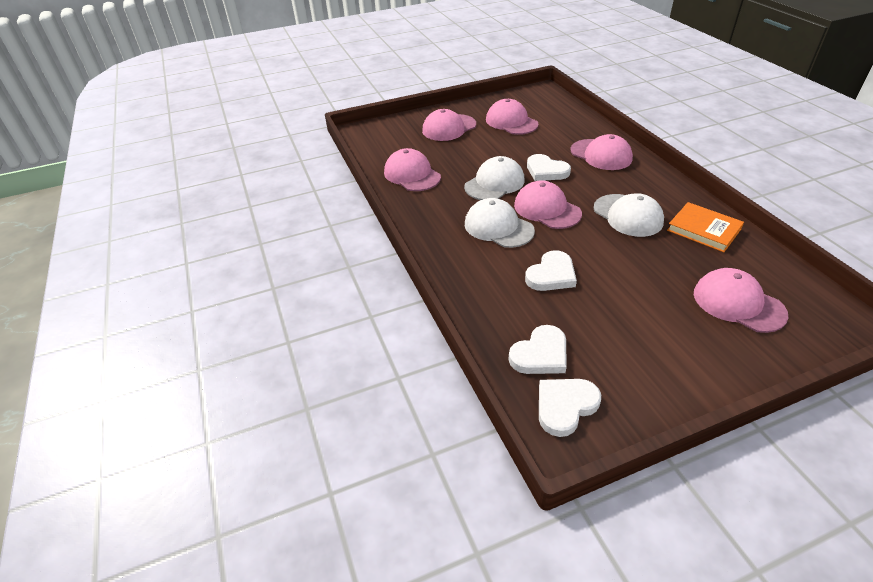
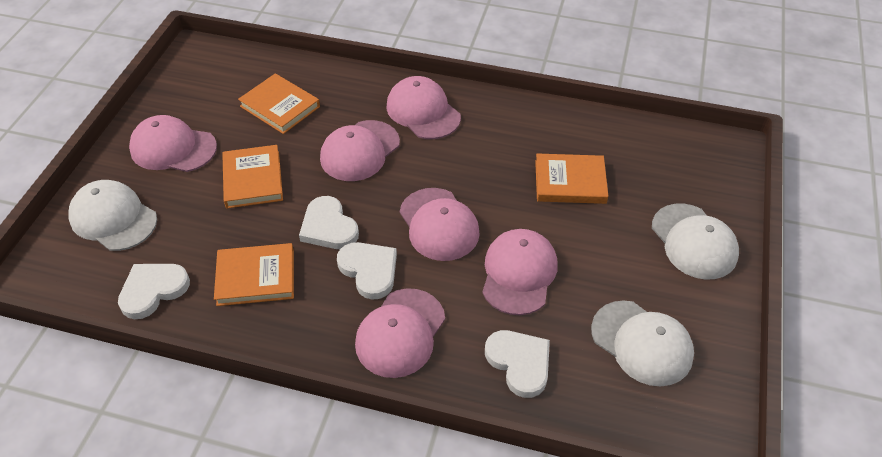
orange book: [667,202,744,252] = 1 -> [214,243,294,306] [222,145,283,208] [238,73,320,134] [535,153,608,204] = 4

